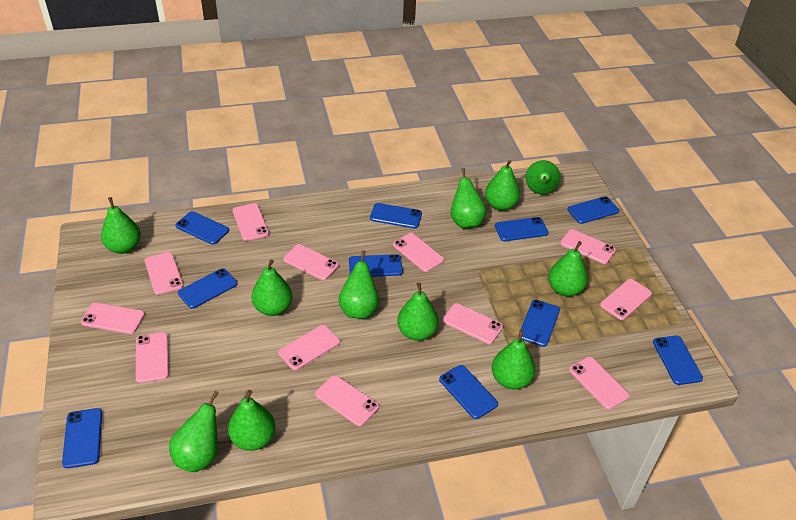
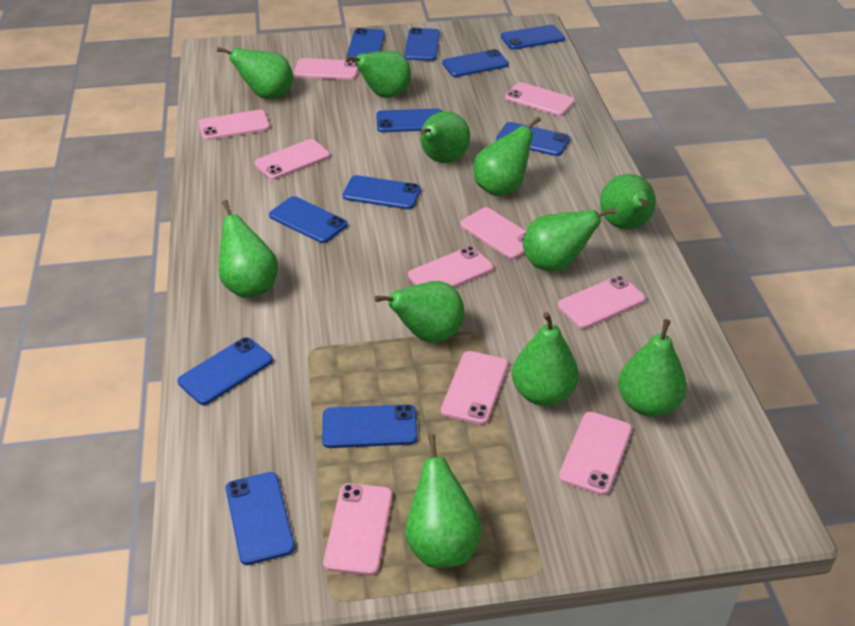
blue phone: [62,408,102,468] [175,211,229,245] [178,268,237,309] [349,254,403,277] [370,203,422,229] [439,365,498,419] [495,217,549,241] [521,299,560,347] [567,196,619,224] [653,336,703,385] = 10 -> [177,337,273,405] [226,472,295,565] [269,196,348,243] [322,404,418,448] [343,175,421,209] [347,28,385,57] [376,108,443,132] [404,28,440,61] [442,49,509,77] [496,122,570,156] [501,25,565,50] = 11
pink phone: [81,302,145,334] [136,332,169,383] [145,252,183,295] [233,203,269,241] [278,325,340,370] [283,244,339,280] [315,375,379,426] [393,233,444,272] [443,303,503,344] [560,229,616,264] [569,357,630,410] [600,279,652,320] = 12 -> [198,110,270,140] [254,139,330,180] [294,58,358,80] [323,483,392,576] [408,246,493,288] [441,351,508,425] [460,207,526,259] [505,82,575,116] [558,276,646,329] [559,412,632,495] = 10

